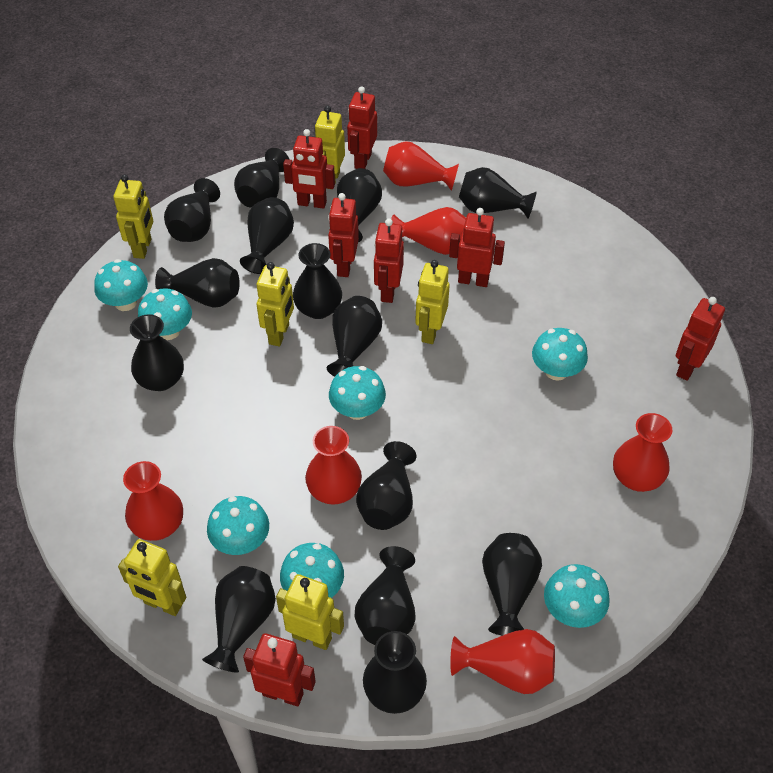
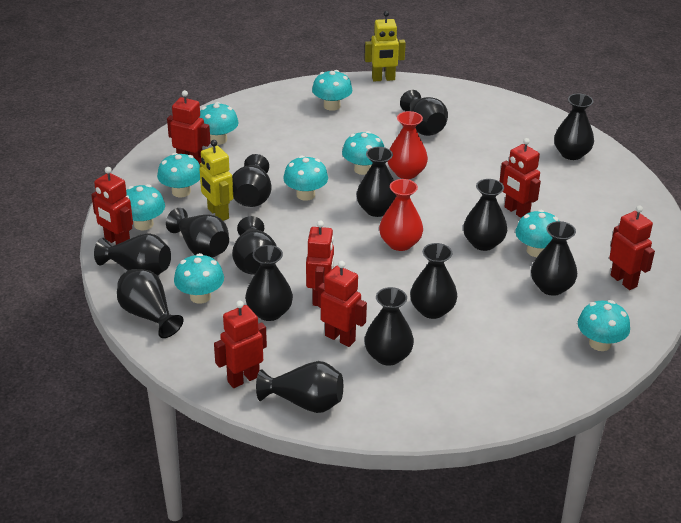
red vase: [123,461,183,541] [305,426,362,505] [383,141,459,191] [391,207,466,255] [450,629,555,694] [613,413,673,492] = 6 -> [379,179,423,251] [388,111,428,179] = 2
turquoise mushroom: [94,259,148,311] [138,288,192,340] [207,496,269,555] [280,543,344,598] [329,366,386,420] [532,328,588,381] [544,564,610,628] = 7 -> [126,184,165,231] [157,153,200,198] [174,253,224,304] [199,102,238,145] [283,155,328,201] [312,70,352,111] [342,131,384,175] [515,210,559,257] [578,300,630,351] = 9
yellow robot: [114,174,153,259] [118,539,186,616] [257,262,294,346] [276,574,344,650] [314,106,345,190] [415,260,450,344] = 6 -> [200,140,233,221] [365,11,406,81] = 2

